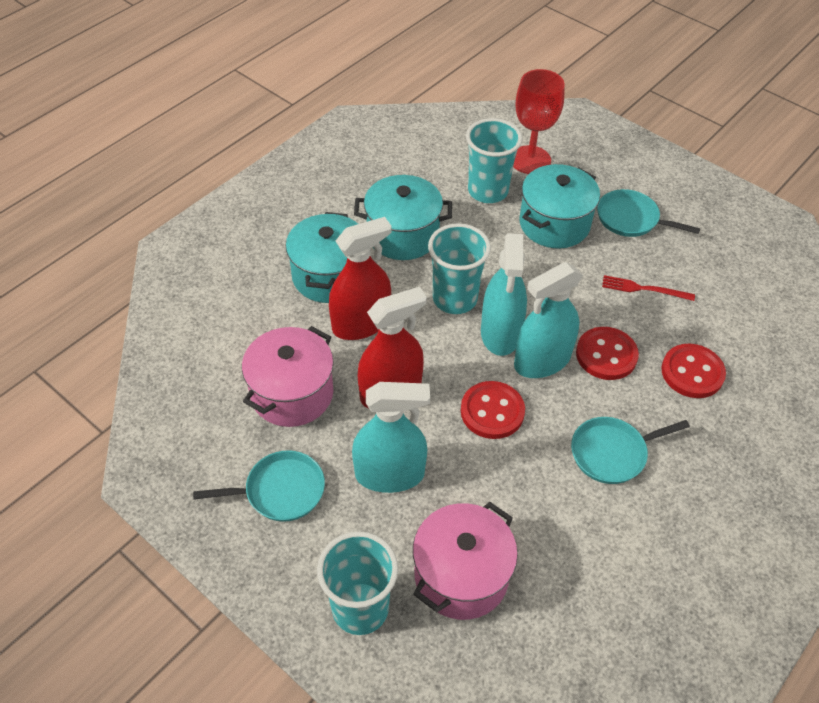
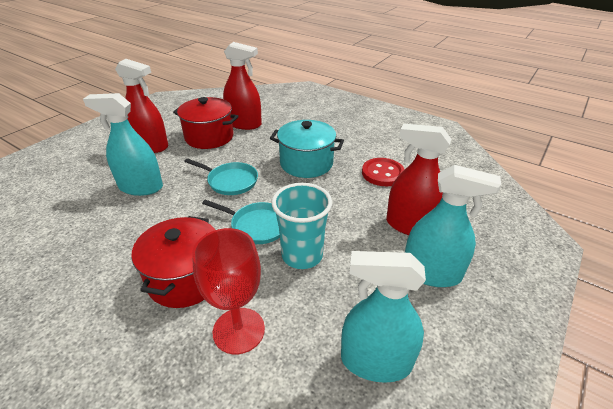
pink pot: [242,326,334,427] [413,502,518,620] = 2 -> none = 0
red button: [461,381,525,439] [576,327,639,380] [661,344,726,398] = 3 -> [362,158,405,186] = 1
red fork: [602,275,695,301] = 1 -> none = 0
red pot: none = 0 -> [132,216,215,308] [173,97,239,149] = 2
red spray bottle: [329,217,391,340] [358,286,427,409] = 2 -> [115,59,168,153] [223,42,262,130] [386,124,451,235] = 3
turquoise cup: [317,531,398,635] [428,223,491,314] [466,118,523,203] = 3 -> [272,183,332,269] = 1
turquoise pan: [193,450,325,522] [571,417,690,484] [597,189,700,237] = 3 -> [184,158,258,195] [202,200,280,244] = 2
turquoise pot: [286,212,358,303] [354,175,452,260] [519,164,600,248] = 3 -> [270,120,344,178] = 1

